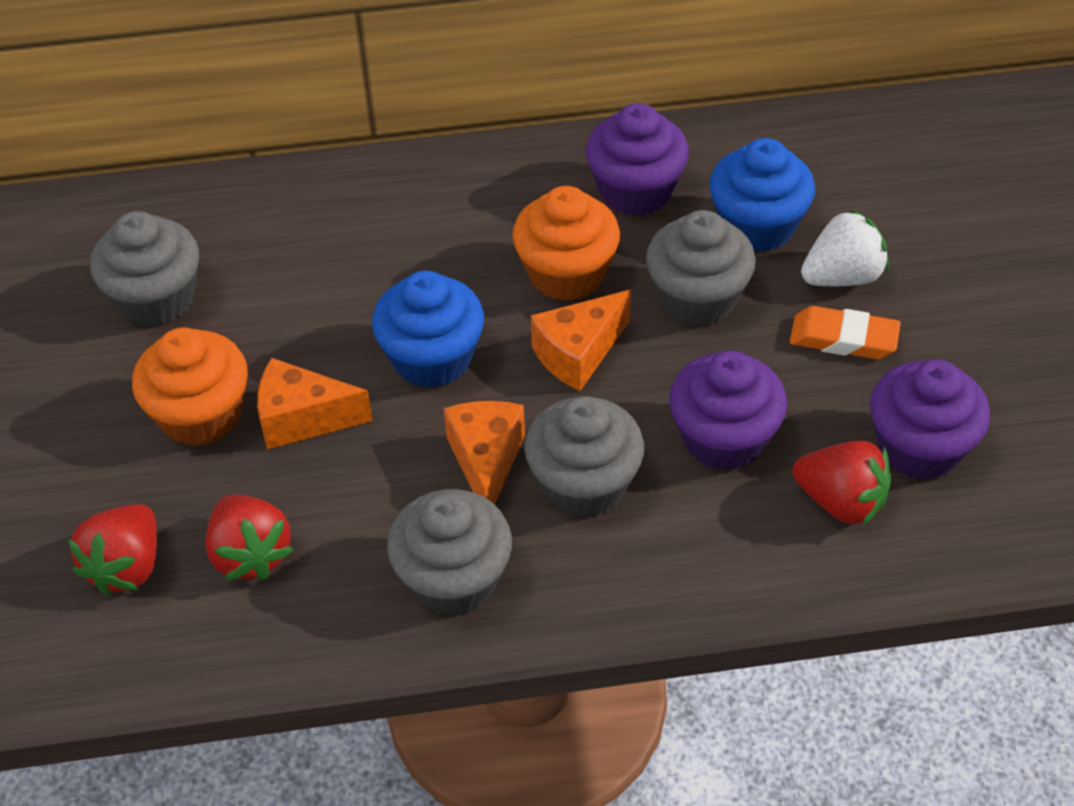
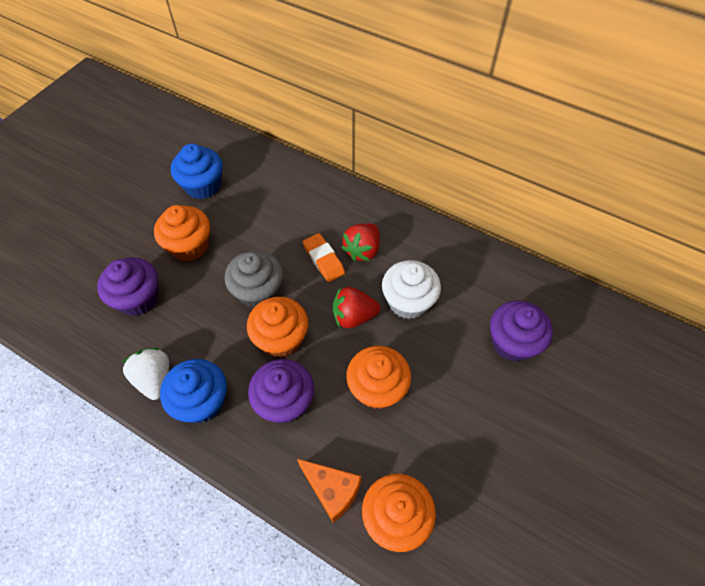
grey cupcake: [90,211,199,326] [387,489,512,616] [525,396,644,517] [646,210,756,326] = 4 -> [225,250,283,308] = 1
orange cheese: [257,358,373,449] [444,401,525,505] [531,290,631,391] = 3 -> [297,459,362,523] = 1
orange cupcake: [132,327,248,446] [512,186,620,301] = 2 -> [154,205,210,262] [247,297,308,357] [346,346,411,409] [362,474,436,552] = 4
red strawberry: [68,504,157,596] [205,495,293,581] [793,441,891,527] = 3 -> [333,287,381,328] [341,223,380,261] = 2
white cupcake: none = 0 -> [382,260,441,319] = 1

